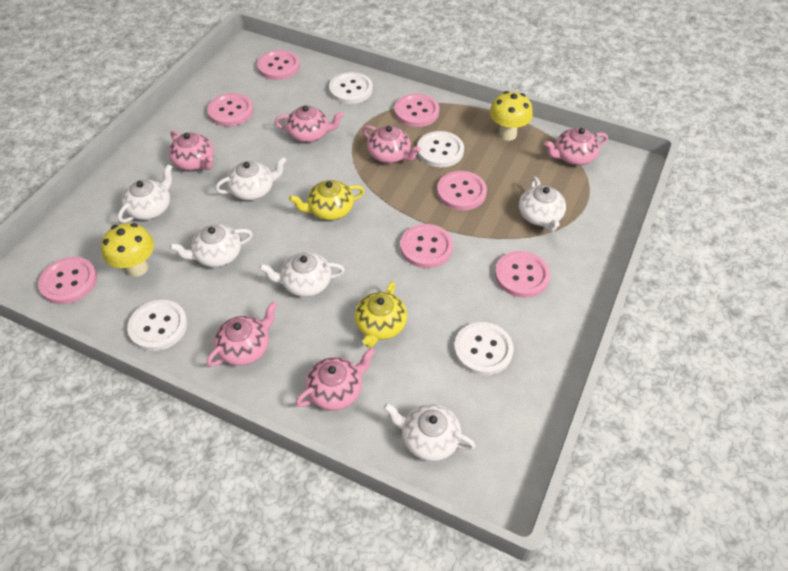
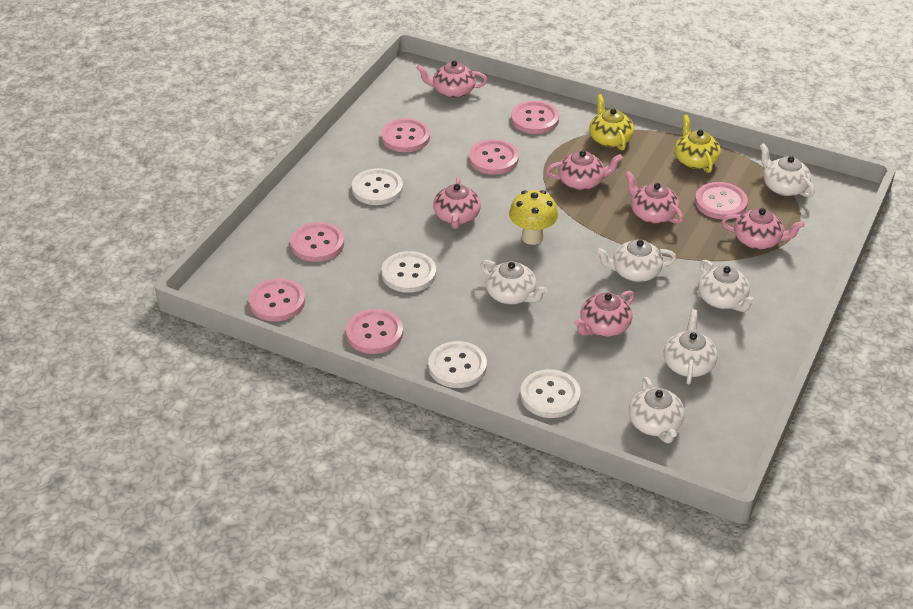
yellow mushroom: [101,223,154,277] [490,91,533,141] = 2 -> [509,190,558,245] = 1

